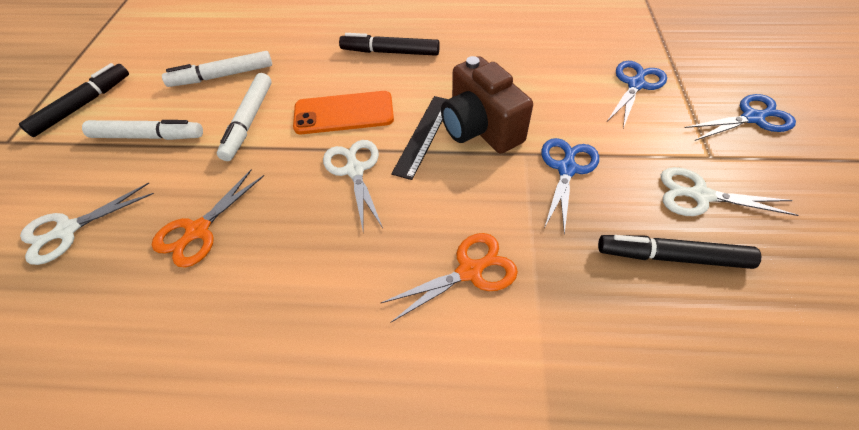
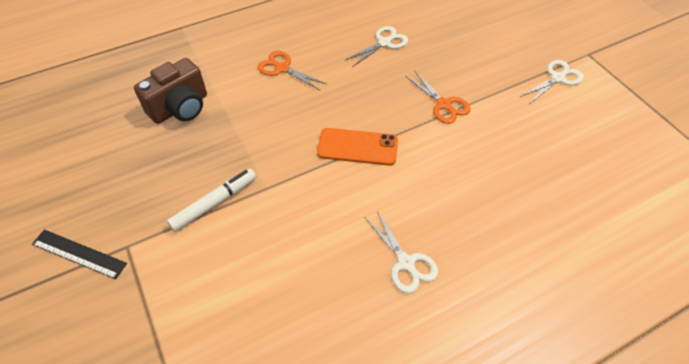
black marker: [19,63,129,137] [339,33,440,56] [598,235,761,269] = 3 -> none = 0
blue scissors: [541,138,599,234] [607,61,667,128] [684,94,796,141] = 3 -> none = 0
white marker: [82,120,203,140] [162,51,272,87] [217,73,272,161] = 3 -> [167,169,256,232] = 1

